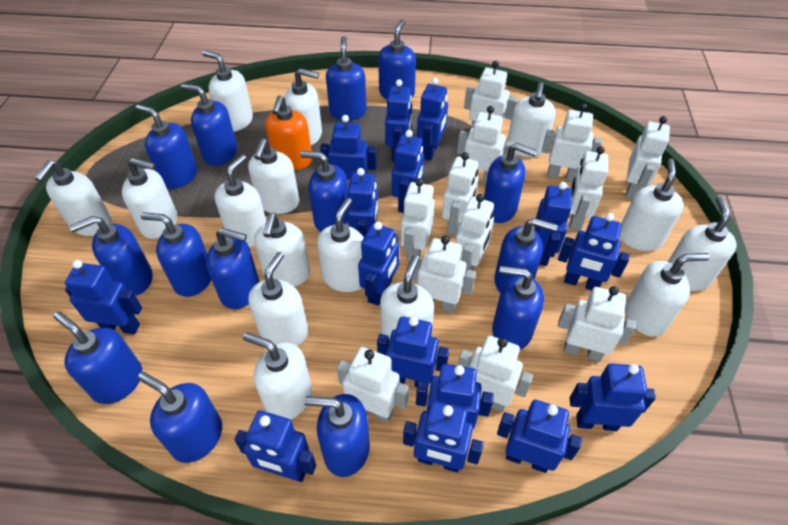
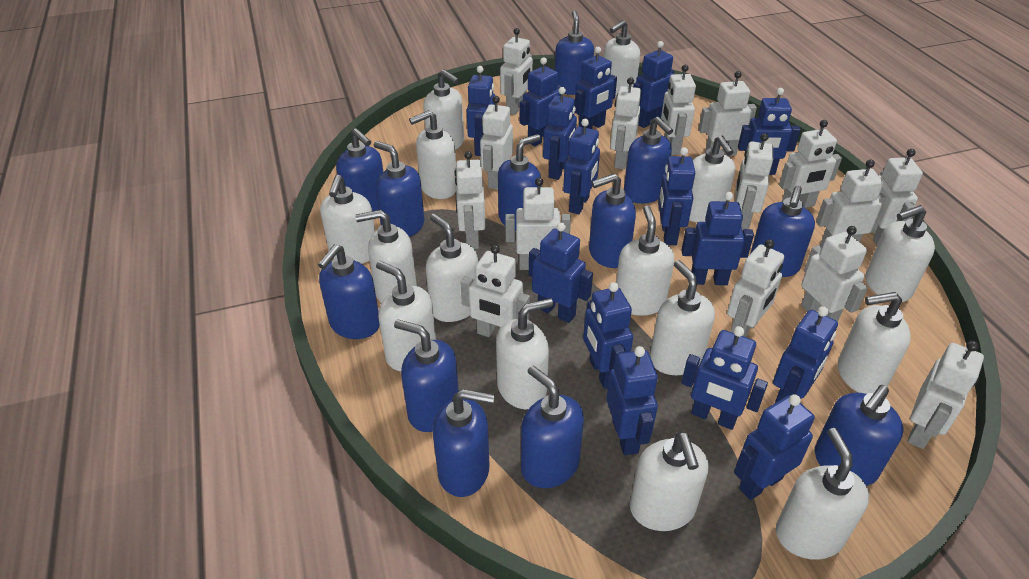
blue soap dispenser: [53,312,142,404] [69,216,153,296] [136,104,197,189] [138,372,222,463] [141,212,211,297] [181,84,237,166] [206,228,259,309] [300,151,348,232] [304,394,370,477] [326,36,367,120] [378,19,416,99] [484,143,538,223] [492,266,544,350] [494,218,558,293] = 14 -> [318,244,380,339] [336,128,383,211] [374,141,425,237] [394,319,459,432] [433,389,495,497] [498,134,541,231] [521,366,584,488] [555,10,594,95] [589,173,636,268] [624,116,673,204] [750,186,815,277] [815,385,903,486] = 12
orange soap dispenser: [265,95,312,170] = 1 -> none = 0
white robot: [337,347,409,423] [401,178,435,261] [412,236,476,313] [442,152,478,236] [455,194,494,274] [457,106,514,184] [458,336,533,412] [464,61,517,128] [542,103,602,182] [558,286,636,362] [570,146,608,231] [626,116,670,199] = 12 -> [455,151,485,249] [460,245,530,337] [480,96,513,190] [500,28,533,115] [505,178,571,270] [610,77,641,169] [661,65,696,155] [699,71,757,156] [727,239,784,337] [735,133,773,230] [779,120,842,208] [801,226,868,322] [816,160,886,247] [870,149,923,246] [908,341,984,449] = 15

